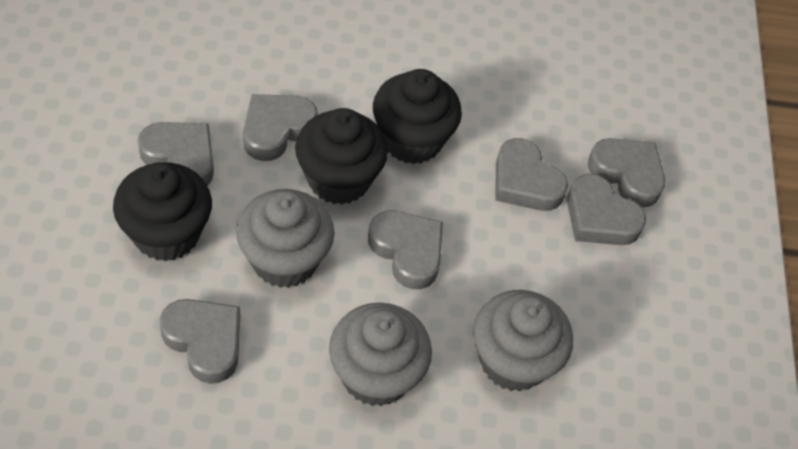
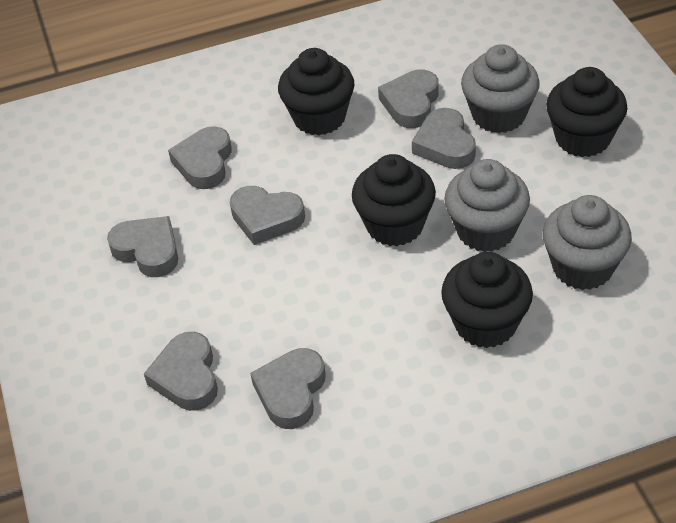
black cupcake: [113,162,212,261] [295,108,388,205] [373,69,462,164] = 3 -> [278,48,355,136] [352,154,436,246] [441,252,533,348] [546,67,628,157] = 4

